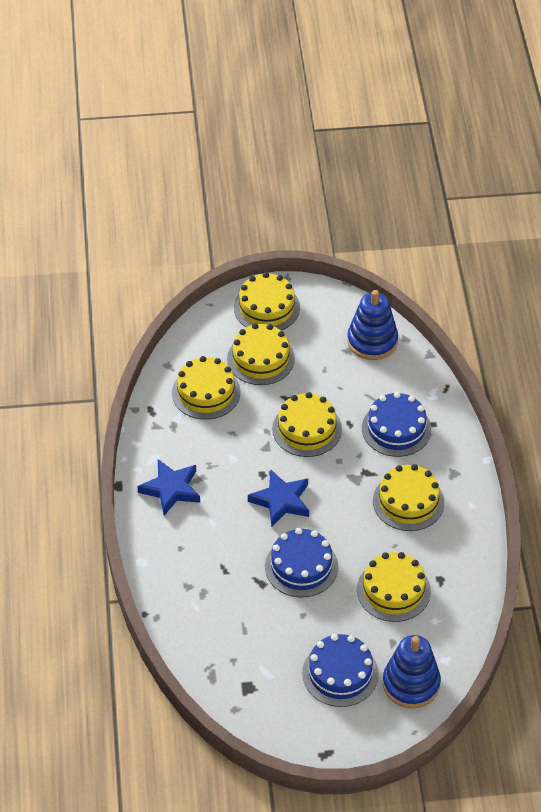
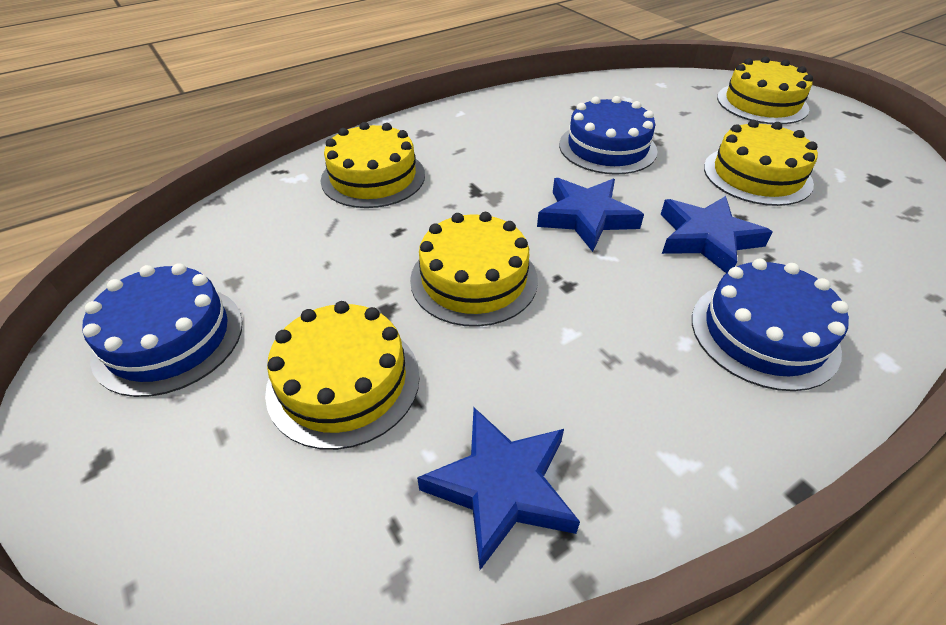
blue stacking toy: [347,290,398,360] [383,635,441,709] = 2 -> none = 0
blue star: [137,459,200,516] [248,470,309,527] = 2 -> [417,407,580,570] [537,178,644,252] [661,196,772,273] = 3
yellow cake: [172,356,240,420] [227,323,295,385] [234,272,300,330] [272,392,342,457] [357,552,431,622] [373,464,444,531] = 6 -> [265,301,420,450] [321,122,425,208] [410,212,538,327] [704,120,818,206] [717,57,813,124] = 5

